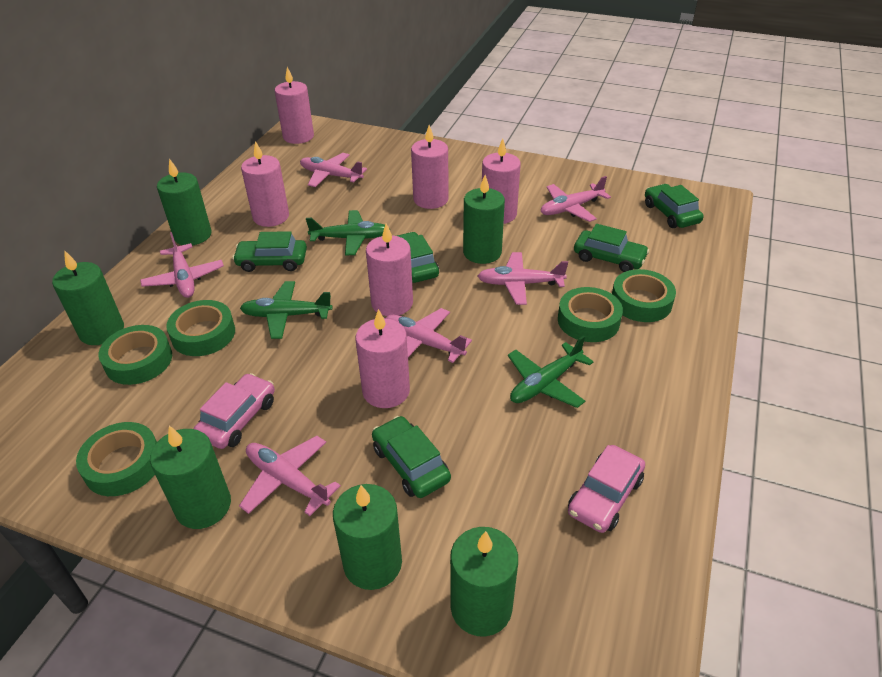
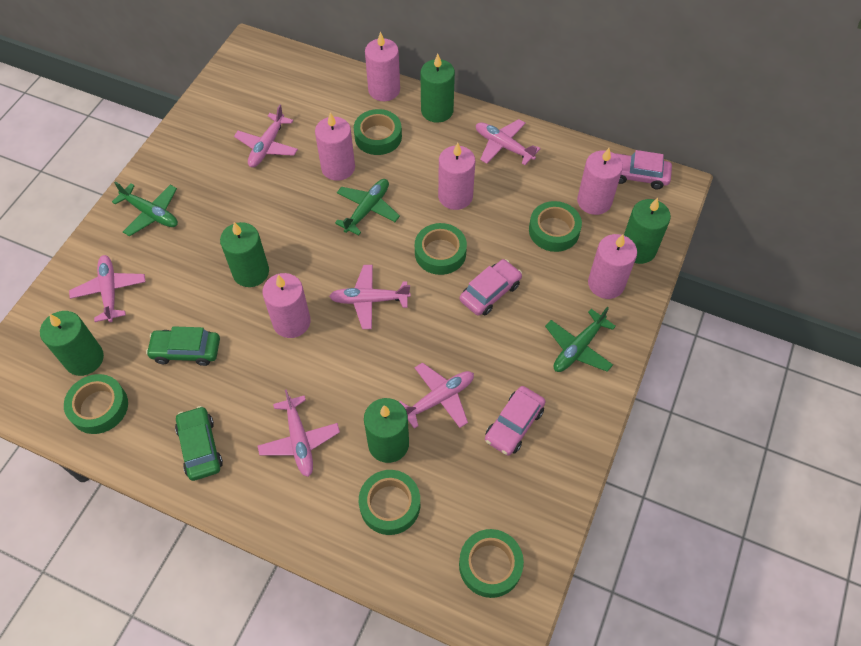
green candle: [52,251,124,345] [150,425,231,529] [157,158,212,245] [333,484,402,590] [450,527,518,637] [463,175,505,264] = 6 -> [40,311,104,376] [220,222,269,287] [364,398,409,463] [420,54,455,123] [624,198,671,264] = 5
green car: [232,231,307,272] [372,416,451,498] [397,232,439,283] [574,224,649,272] [645,184,704,228] = 5 -> [146,326,220,366] [175,406,223,481] = 2
green tape: [76,422,157,496] [99,325,172,385] [166,300,235,356] [558,287,623,342] [612,269,676,322] = 5 -> [64,374,128,434] [354,109,402,155] [359,470,420,535] [415,223,467,275] [459,529,524,598] [529,201,582,252] = 6
pink car: [193,373,275,449] [568,445,645,533] = 2 -> [460,259,522,316] [485,386,546,456] [616,150,672,189] = 3

